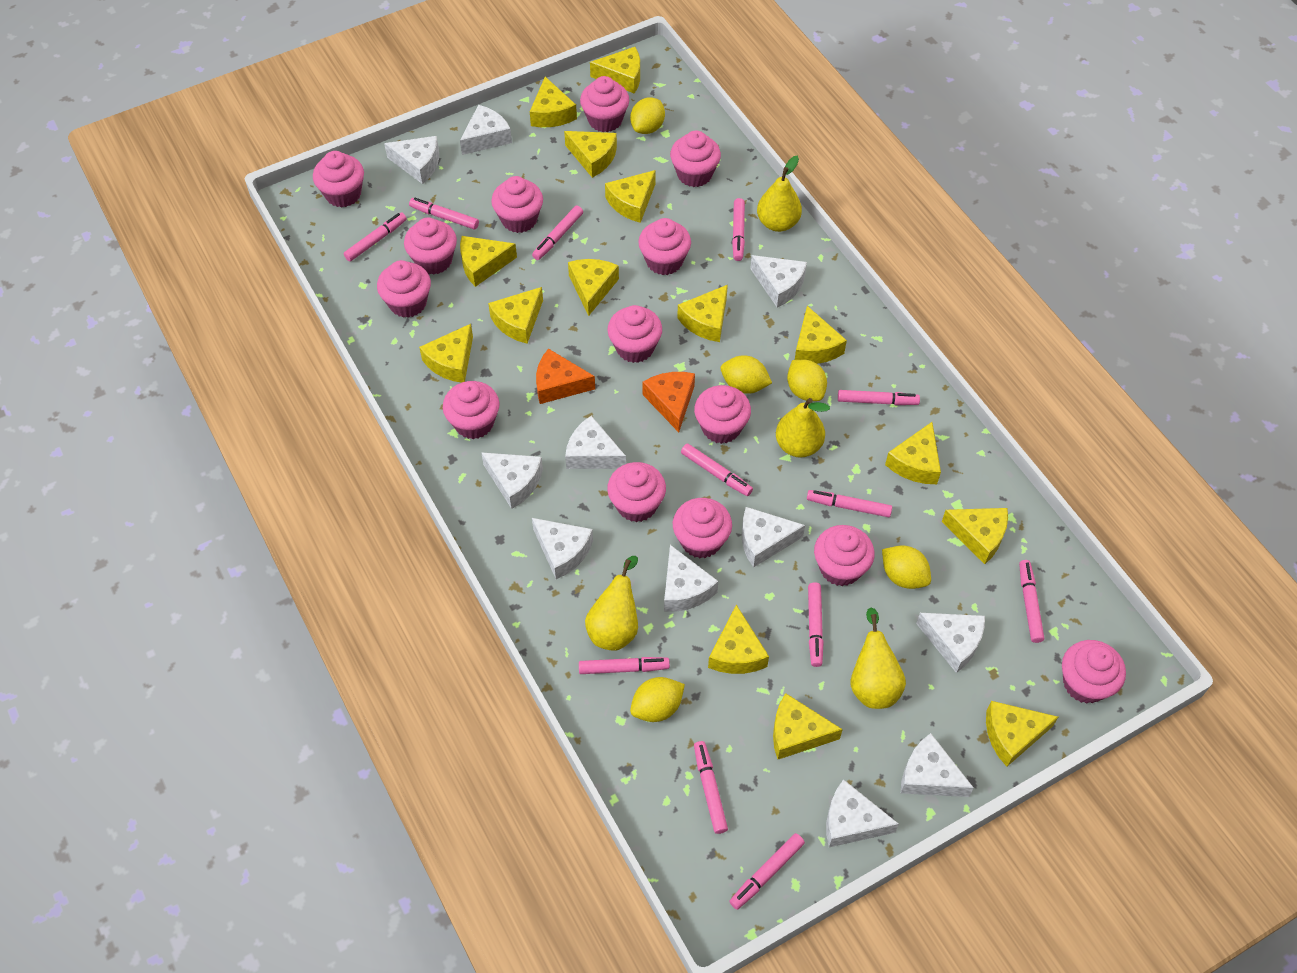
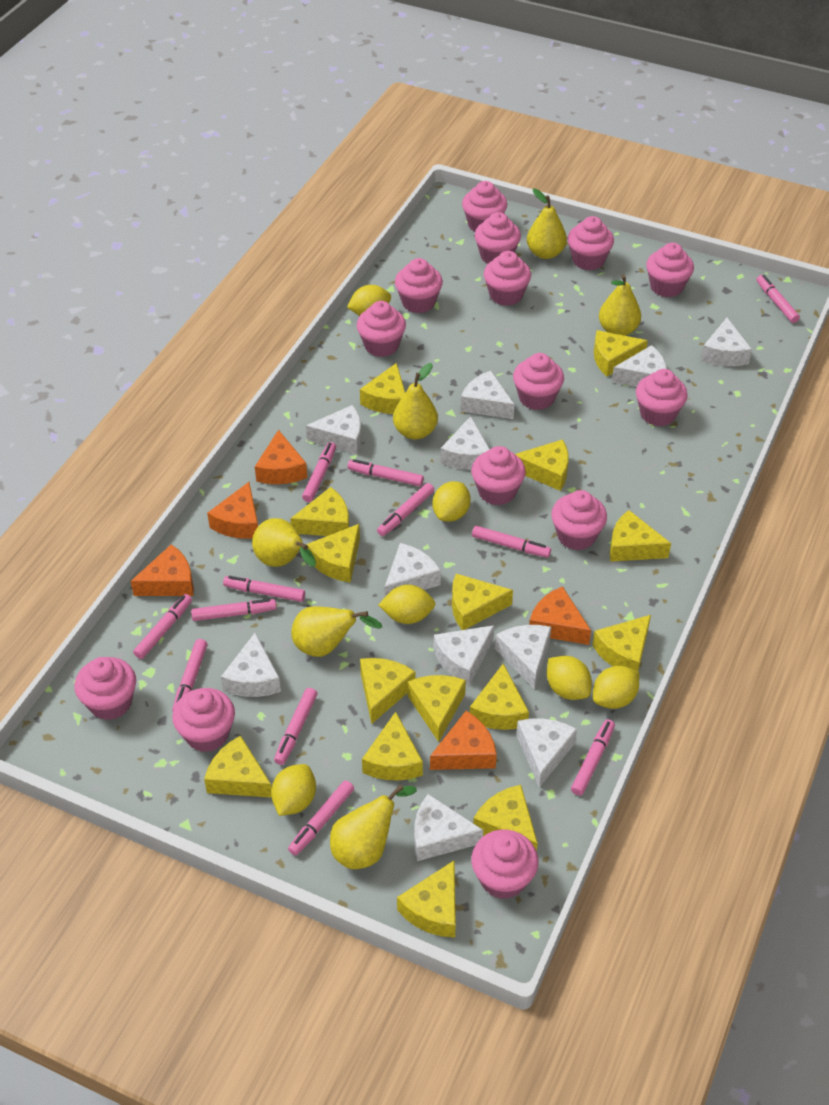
orange cheese: [536,349,595,404] [642,372,695,432] = 2 -> [130,544,194,596] [207,482,258,539] [255,430,307,484] [430,711,497,770] [529,586,591,645] = 5
yellow lemon: [630,98,665,134] [630,677,685,722] [721,355,772,394] [787,360,827,401] [882,545,931,589] = 5 -> [271,764,316,816] [347,285,391,316] [379,585,435,624] [433,481,471,522] [547,656,592,700] [593,666,639,709] = 6
yellow pear: [585,556,638,651] [757,156,802,232] [776,398,830,457] [851,608,906,709] = 4 -> [252,518,316,567] [291,606,382,657] [330,785,417,869] [393,363,438,440] [527,189,567,259] [599,274,641,336] = 6

